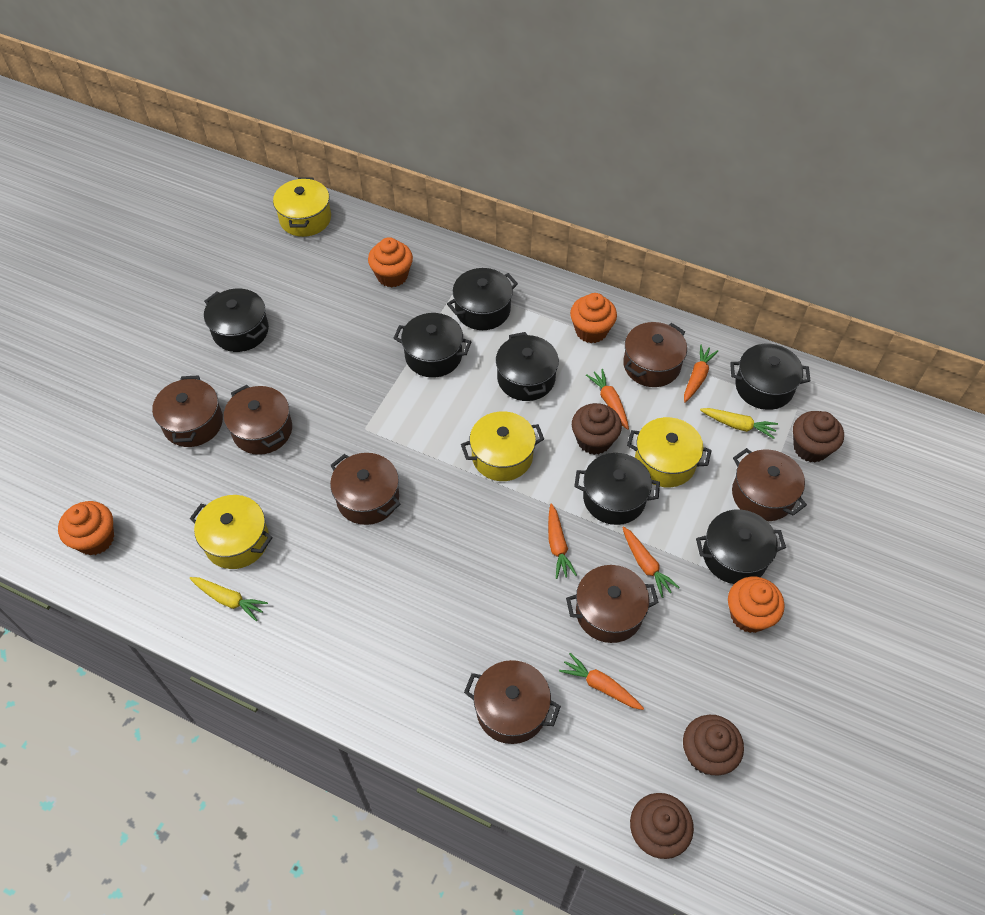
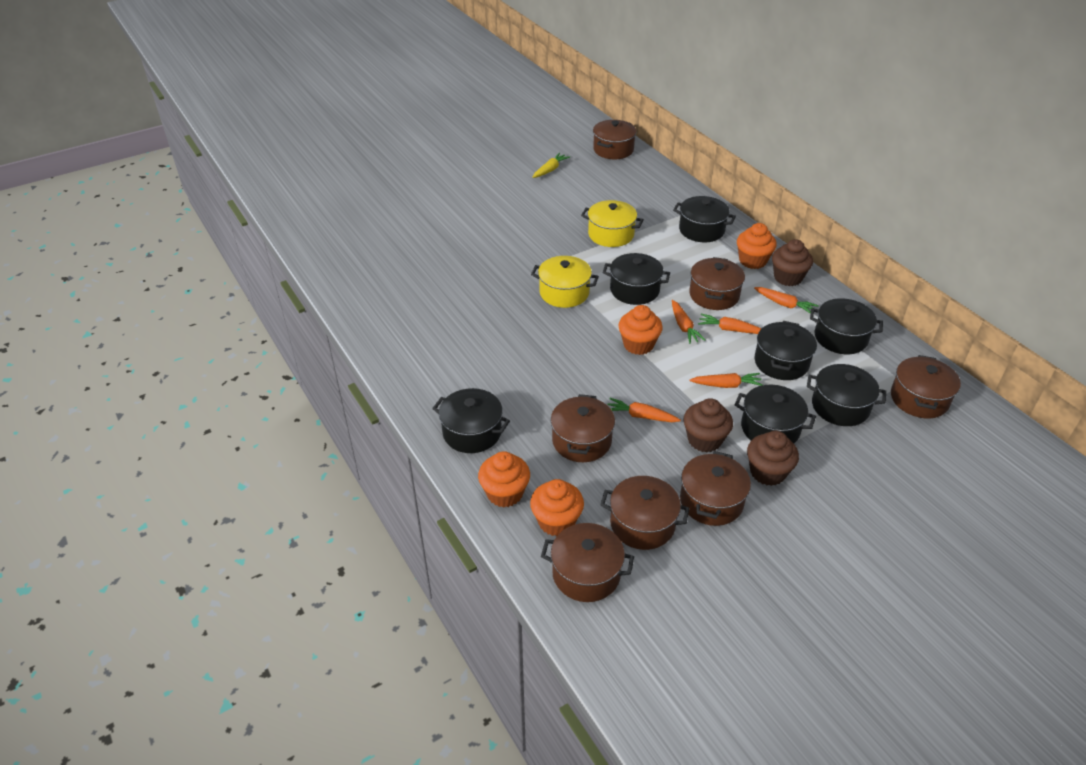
brown cupcake: [572,403,622,455] [630,793,694,859] [683,715,744,776] [793,411,844,463] = 4 -> [684,398,733,452] [747,431,799,486] [772,239,813,286] = 3
yellow carrot: [189,577,268,621] [700,408,778,439] = 2 -> [532,153,570,178] = 1
yellow pot: [190,495,273,569] [273,177,331,237] [461,411,544,481] [627,417,712,487] = 4 -> [531,256,599,308] [581,200,644,247] = 2

